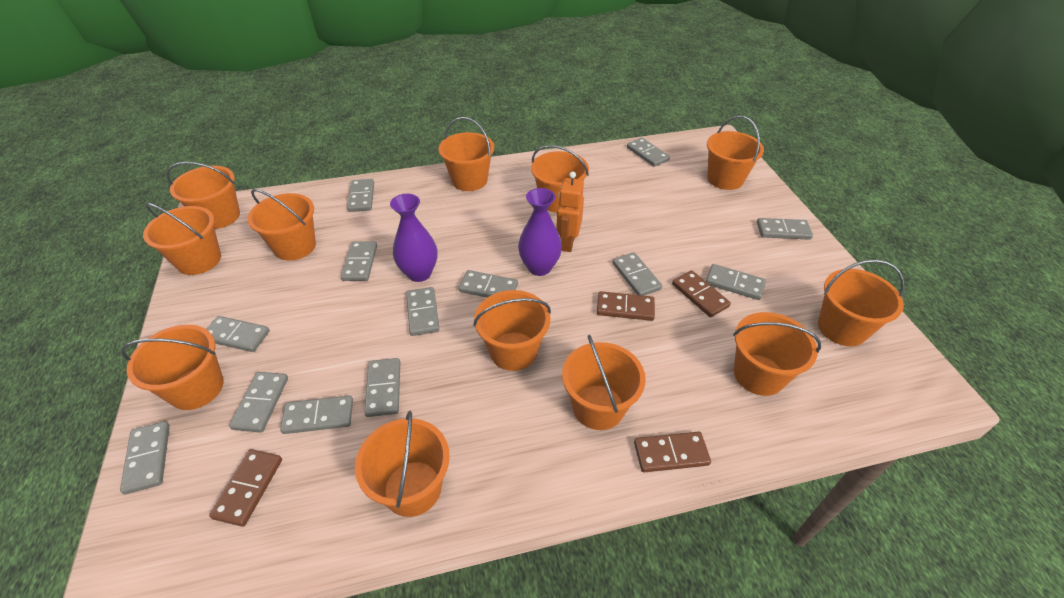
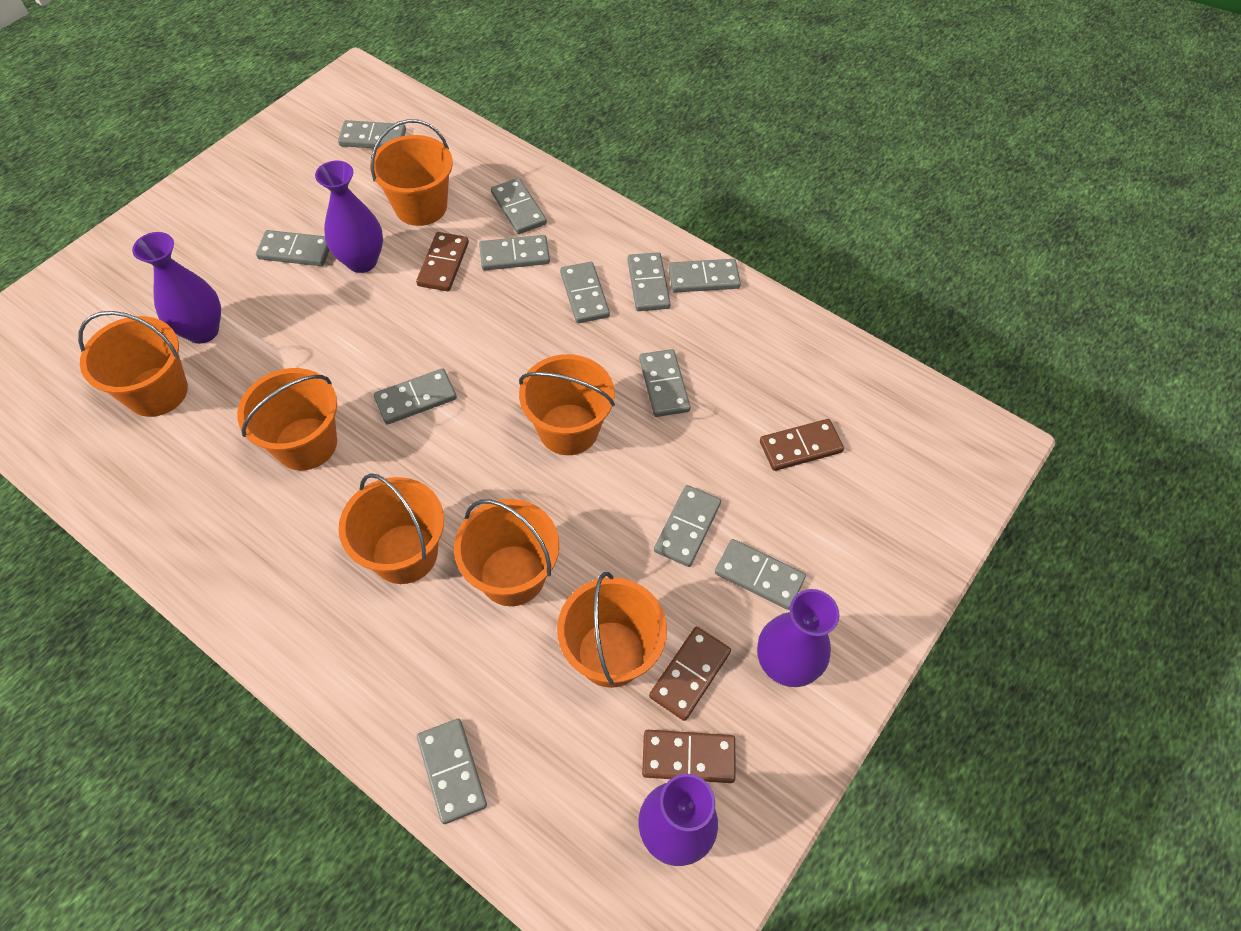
grey domino: [120,421,170,494] [207,316,270,352] [229,372,288,433] [280,396,353,434] [341,241,377,281] [347,179,374,212] [364,358,400,417] [406,287,439,336] [458,270,518,298] [612,252,662,296] [627,138,670,167] [706,264,766,300] [757,218,813,240] = 13 -> [256,230,329,266] [338,120,406,149] [374,368,457,424] [417,719,487,824] [479,235,550,270] [491,178,547,234] [560,262,610,323] [627,252,671,311] [639,349,691,417] [654,485,721,567] [668,259,741,293] [715,539,806,610] = 12
orange bucket: [121,325,224,410] [143,203,221,275] [166,162,240,229] [248,189,316,261] [355,411,450,517] [439,117,494,191] [473,290,551,371] [531,145,589,213] [562,335,646,430] [707,116,764,190] [733,312,821,396] [818,259,904,346] = 12 -> [78,311,188,417] [237,368,337,470] [339,473,444,584] [370,119,453,226] [454,499,559,606] [519,354,615,455] [557,572,667,688] = 7
orange robot: [556,171,584,252] = 1 -> none = 0
purple vase: [390,194,437,282] [518,188,562,276] = 2 -> [132,232,221,344] [315,161,383,273] [639,774,718,866] [757,589,840,687] = 4

